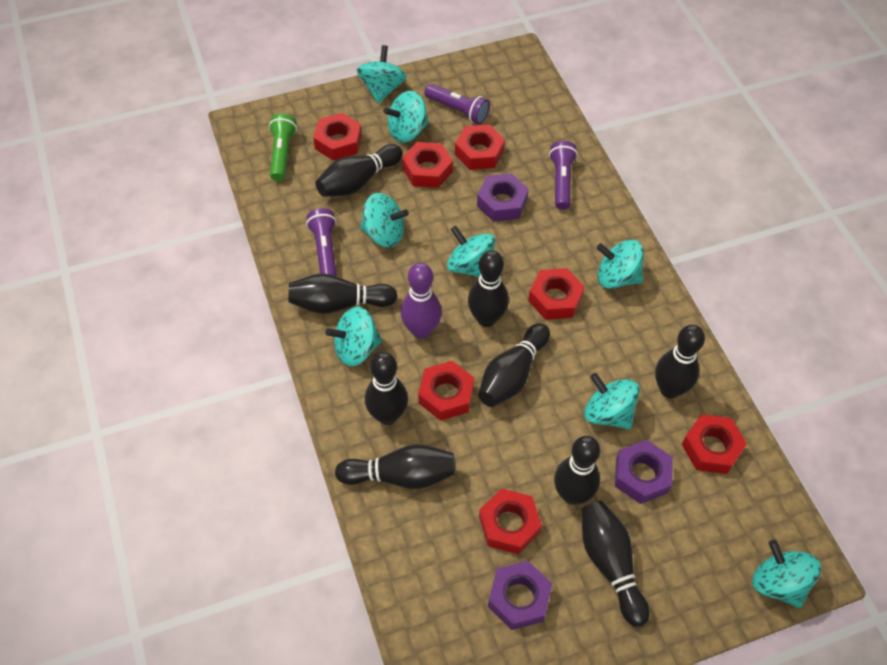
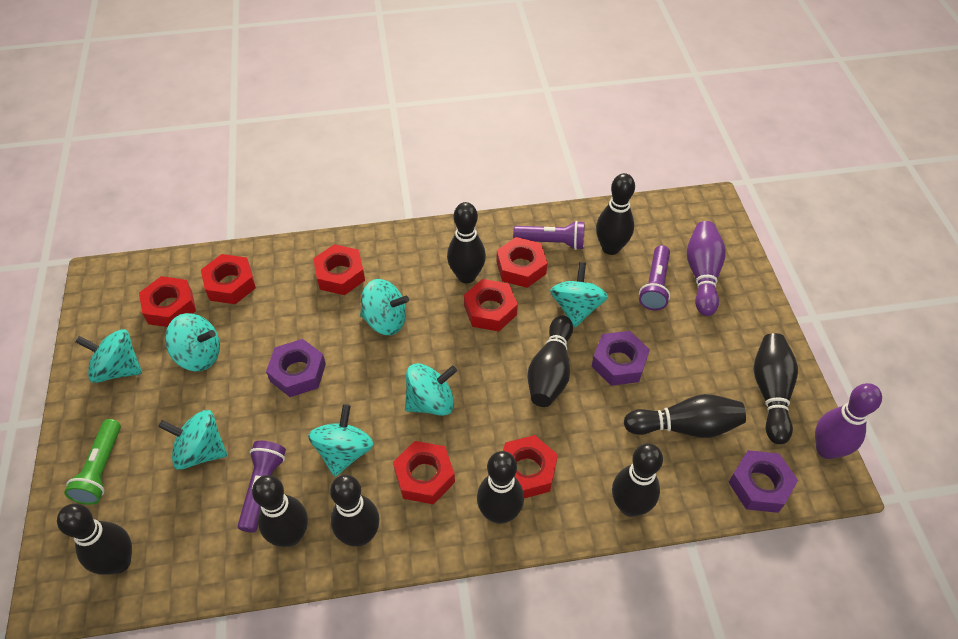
black bowling pin: [288,274,398,314] [316,144,403,197] [335,444,455,489] [365,352,408,425] [468,250,509,327] [478,323,550,407] [554,436,600,505] [582,501,650,627] [655,325,705,398] = 9 -> [57,504,132,575] [252,475,308,547] [330,475,380,546] [447,202,486,283] [477,451,524,524] [528,315,573,407] [596,173,635,255] [612,443,663,517] [624,394,746,438] [754,333,798,444] = 10
purple bowling pin: [401,262,442,339] = 1 -> [687,221,726,316] [815,383,882,459] = 2
turquoise spinning top: [325,306,382,366] [357,45,407,104] [360,193,409,248] [383,91,429,143] [447,226,495,277] [584,373,640,429] [597,240,644,289] [752,540,821,608] = 8 -> [75,329,142,383] [158,410,227,470] [165,313,220,371] [308,404,374,477] [360,279,409,335] [405,363,457,416] [550,262,608,327] = 7

